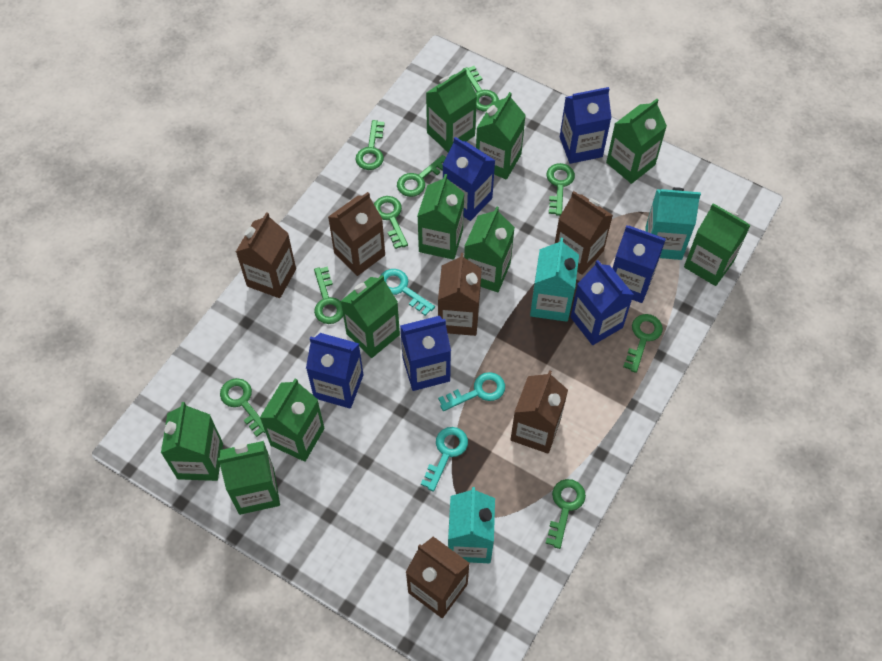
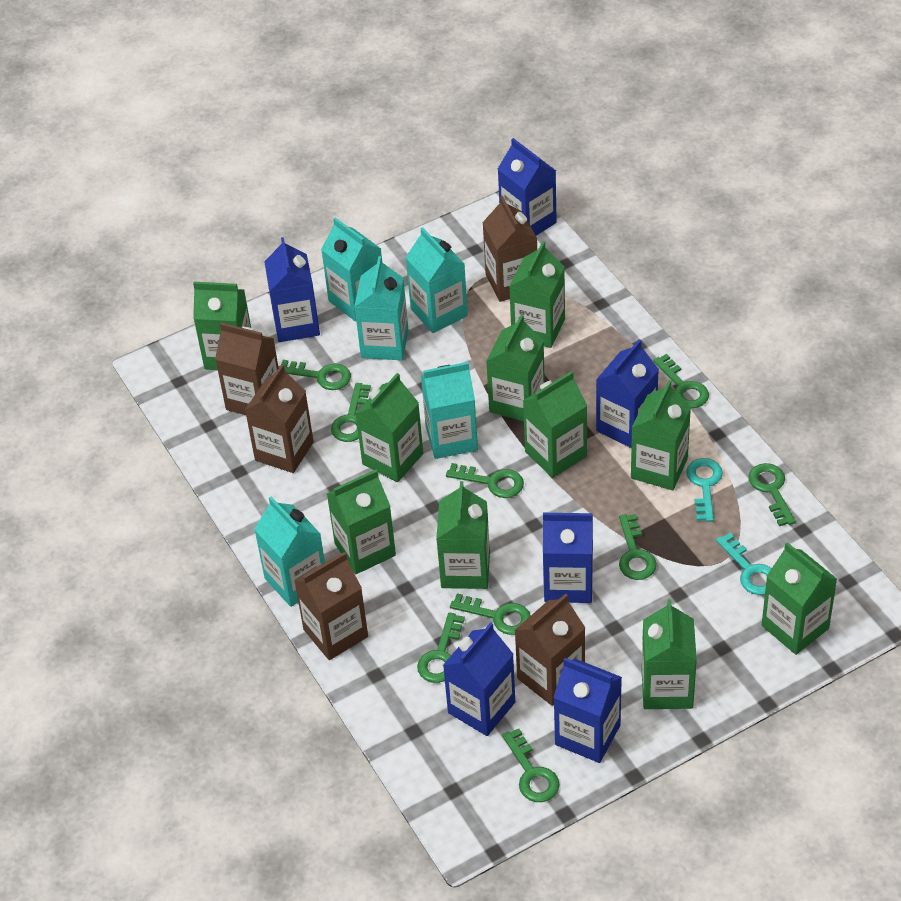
brown carton: [236,212,296,298] [328,192,385,276] [406,537,470,618] [438,253,482,336] [511,370,568,454] [555,191,613,275] = 6 -> [215,323,279,415] [245,364,314,473] [294,552,368,660] [482,196,537,302] [515,594,585,706] = 5
turquoise carton: [448,487,495,563] [530,238,579,322] [645,187,701,260] = 3 -> [254,497,325,607] [321,218,382,322] [354,256,408,360] [405,227,468,333] [421,362,478,459] = 5
turquoise key: [381,269,435,316] [421,427,468,492] [438,372,505,411] = 3 -> [686,458,723,522] [716,532,772,595] = 2

